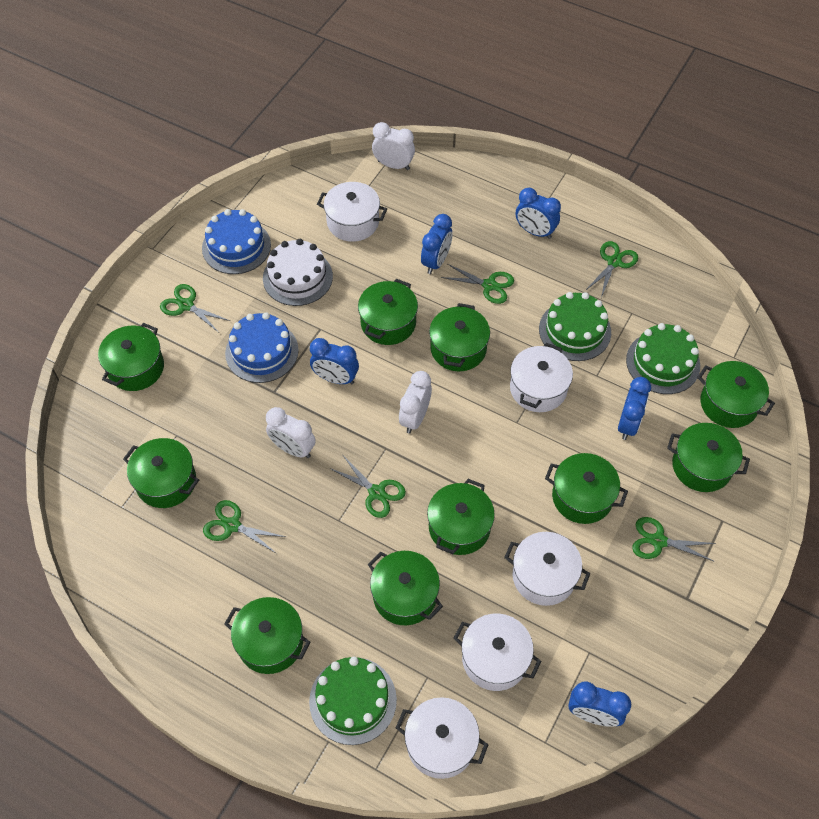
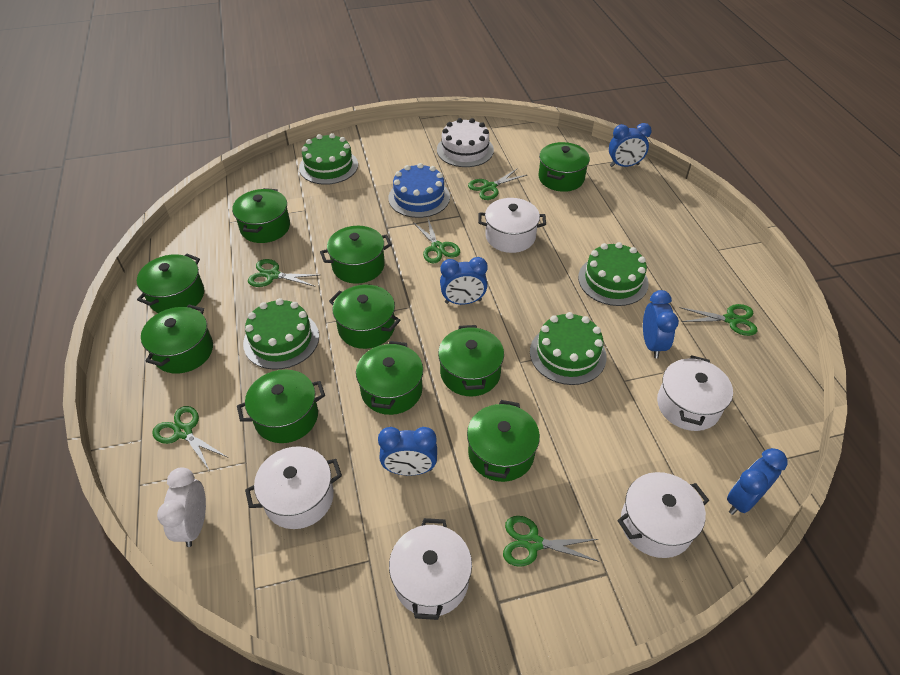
blue cake: [202,209,271,274] [225,312,299,383] = 2 -> [388,163,450,218] = 1
green cake: [309,657,397,745] [539,292,611,361] [626,323,700,394] = 3 -> [243,298,319,370] [299,133,358,185] [530,312,607,385] [578,242,649,306] = 4
white clock: [266,407,316,458] [372,122,415,170] [399,371,432,433] = 3 -> [157,467,206,547] = 1

